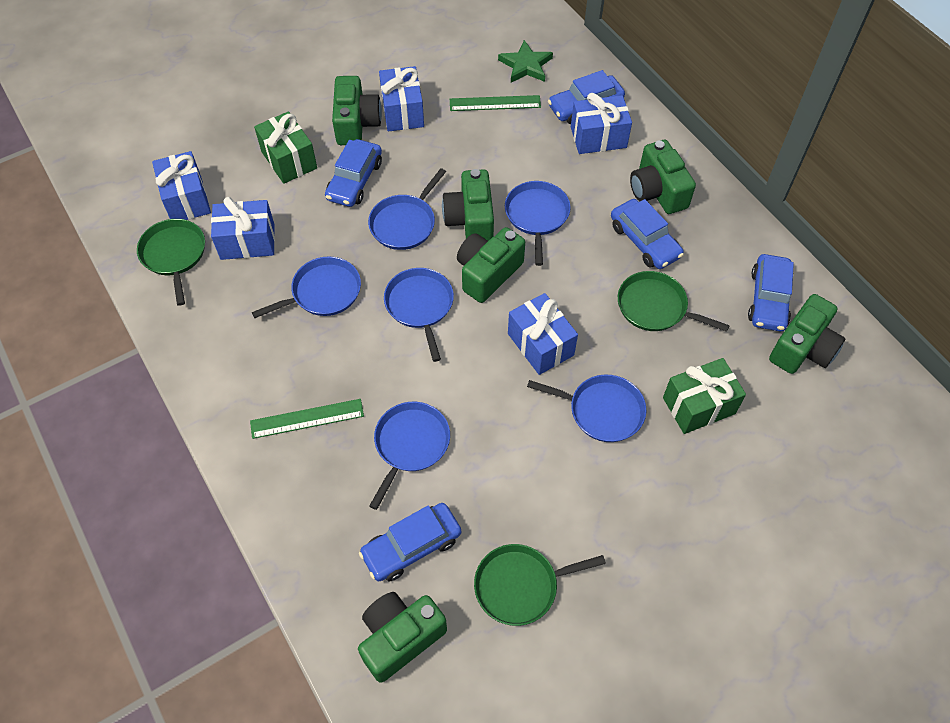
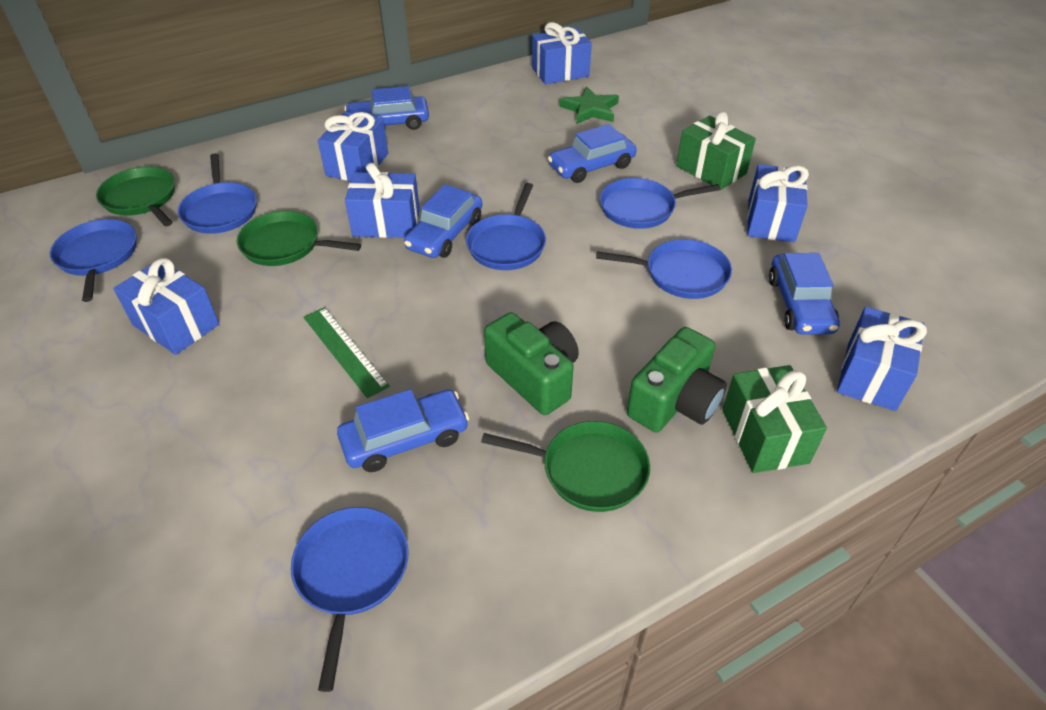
blue gift: [152,151,211,220] [211,197,275,260] [379,66,424,132] [508,293,578,375] [571,93,632,154] = 5 -> [113,258,219,355] [318,111,388,181] [345,163,420,238] [532,22,592,84] [747,164,809,242] [837,307,927,411] = 6
green camera: [332,76,382,145] [358,592,447,683] [442,169,494,241] [457,227,525,303] [630,140,696,214] [769,294,845,374] = 6 -> [484,312,579,415] [627,327,727,432] = 2
green ruler: [250,399,364,439] [450,95,541,111] = 2 -> [304,307,390,398] = 1

